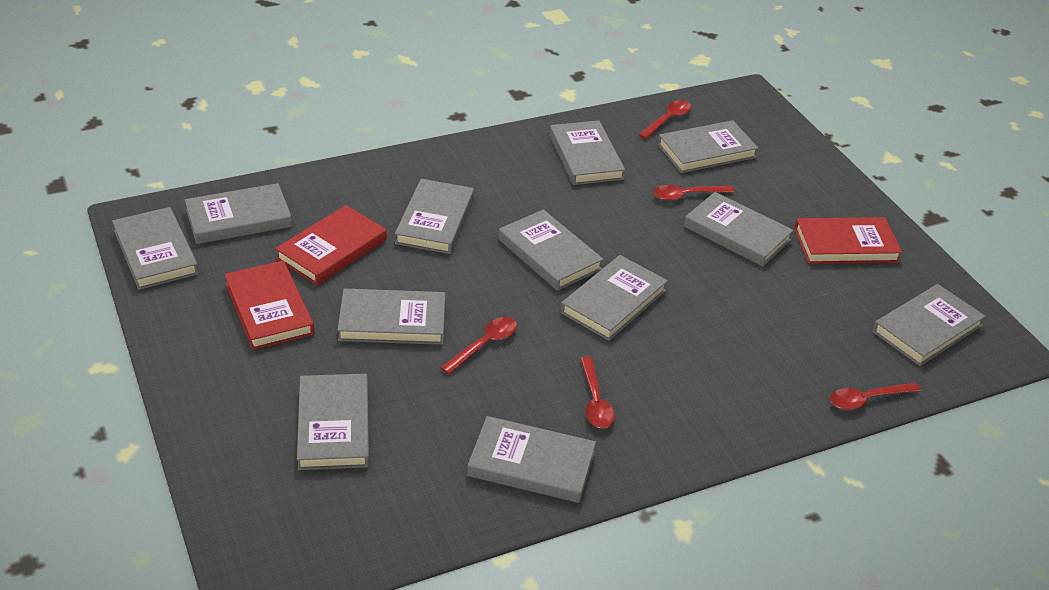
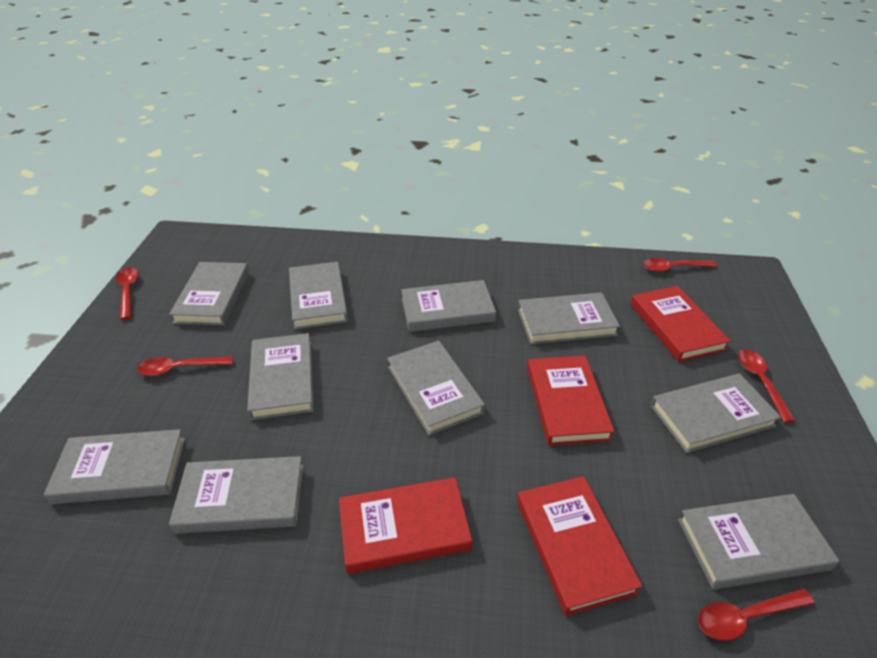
grey book: [112,207,199,290] [185,183,292,244] [297,374,369,470] [338,289,445,345] [395,179,474,254] [467,416,596,503] [498,210,604,291] [550,120,625,185] [560,255,668,341] [658,120,758,173] [684,192,794,267] [872,284,986,366] = 12 -> [44,429,185,504] [169,262,249,326] [169,456,304,534] [247,333,314,420] [289,262,348,329] [387,341,485,435] [401,280,496,332] [518,292,620,344] [650,373,781,453] [678,494,839,590] = 10
red book: [224,261,314,350] [275,205,387,285] [794,217,903,264] = 3 -> [339,477,472,574] [517,476,642,616] [527,355,614,446] [630,286,731,362] = 4

